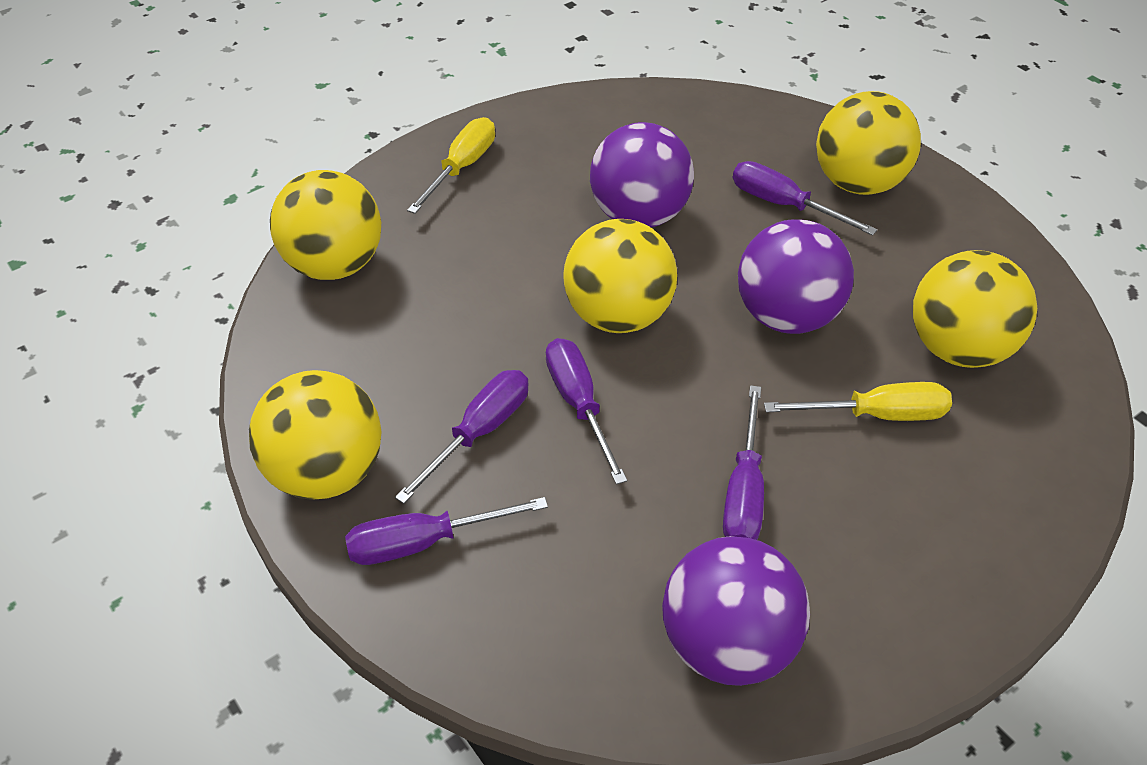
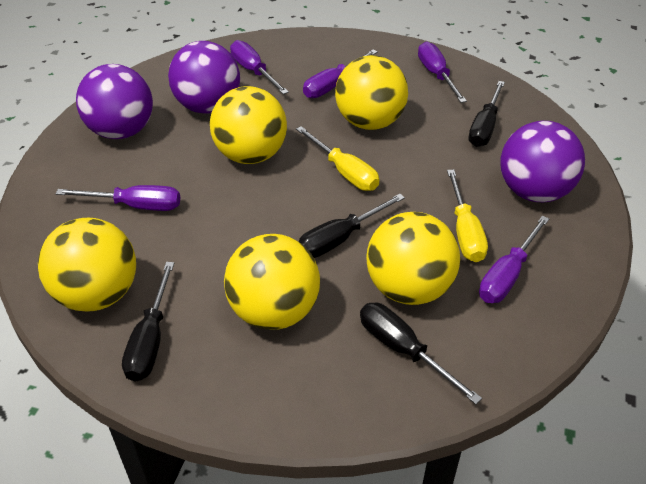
black screwdriver: none = 0 -> [122,262,174,382] [299,194,405,258] [360,303,482,404] [469,81,505,147] = 4

